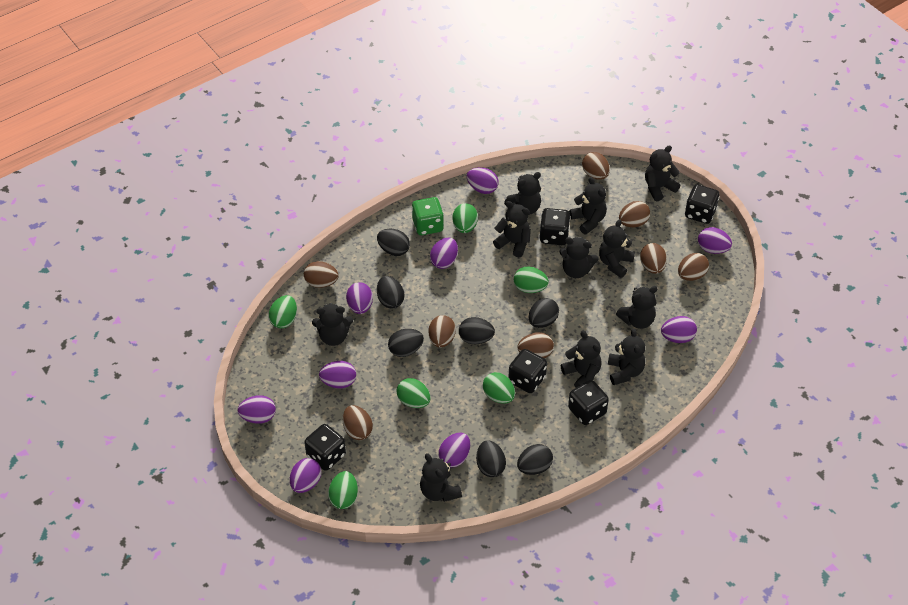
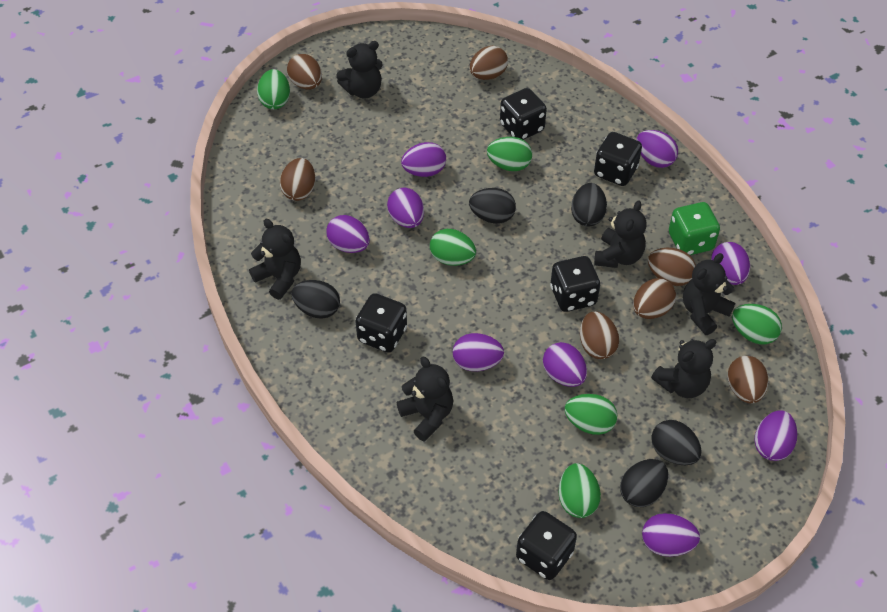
black egg: [377,229,410,256] [377,276,404,309] [388,329,424,357] [459,317,495,344] [476,440,506,477] [517,444,553,475] [529,298,559,328] = 7 -> [291,280,340,319] [469,188,516,224] [571,183,607,227] [620,459,668,507] [651,420,702,465] = 5
black teddy bear: [312,303,353,346] [420,453,462,502] [493,201,531,257] [504,172,541,215] [560,237,599,278] [561,331,602,388] [569,177,607,234] [599,219,635,278] [608,329,645,385] [616,286,658,329] [645,145,681,201] = 11 -> [249,219,301,300] [336,41,383,98] [397,357,453,442] [594,200,647,268] [651,339,717,398] [683,253,735,335] = 6
brown egg: [304,261,339,288] [343,405,373,440] [429,315,456,348] [517,332,554,358] [582,152,610,180] [619,201,650,227] [640,243,667,274] [678,253,709,281] = 8 -> [280,158,315,201] [287,54,322,90] [470,46,508,80] [580,311,619,359] [633,278,676,319] [648,248,696,286] [728,356,768,404] = 7

